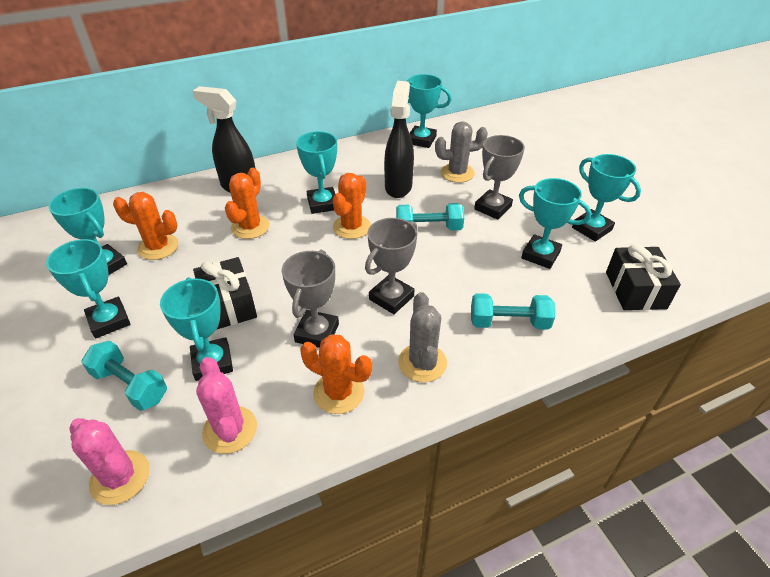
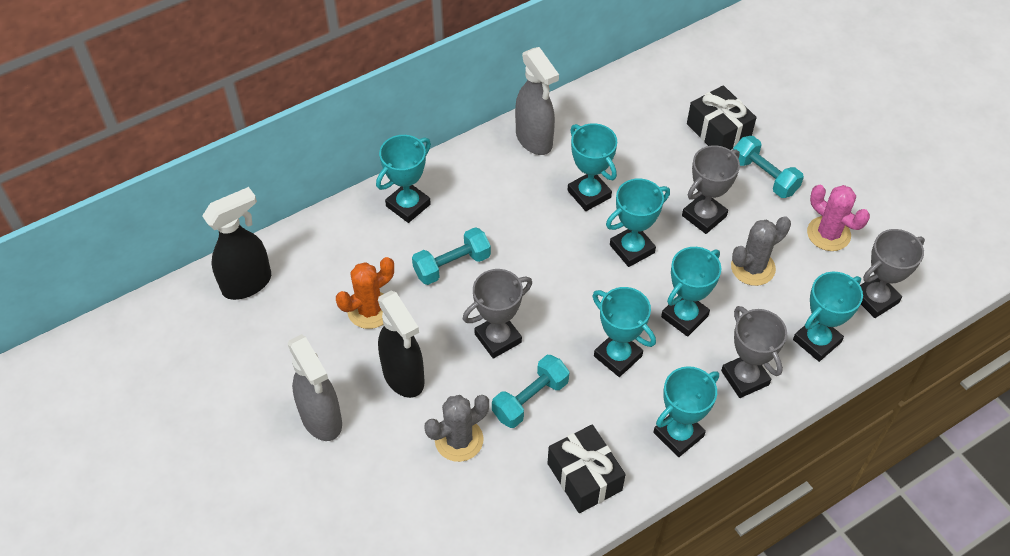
grey spray bottle: none = 0 -> [288,334,342,441] [515,47,559,155] = 2
grey trophy: [282,250,339,348] [365,218,418,314] [474,135,525,220] = 3 -> [463,269,532,358] [682,145,740,234] [721,306,787,398] [860,229,925,318] = 4
orange cactus: [113,192,178,260] [225,168,270,239] [300,334,372,414] [333,173,371,239] = 4 -> [336,257,394,329] = 1
pink cactus: [69,418,150,505] [196,357,257,454] = 2 -> [807,185,870,251] = 1

